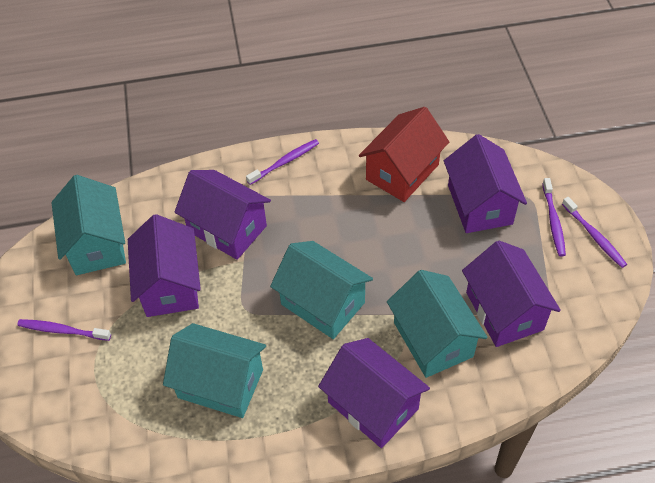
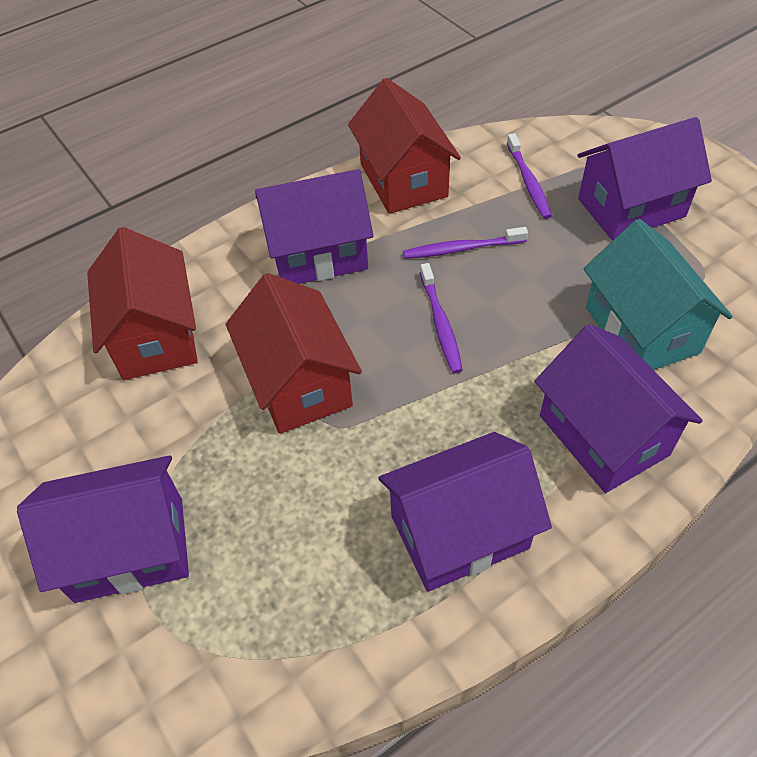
purple toothbrush: [17,319,111,341] [246,139,319,185] [542,178,566,256] [562,197,627,268] = 4 -> [403,227,528,259] [420,263,463,374] [507,133,552,219] = 3
red house: [359,107,449,202] = 1 -> [87,227,198,380] [226,273,362,434] [348,78,461,214] = 3
turquoise house: [51,175,126,275] [163,323,266,418] [270,241,373,339] [387,270,488,378] = 4 -> [583,219,733,370] = 1

